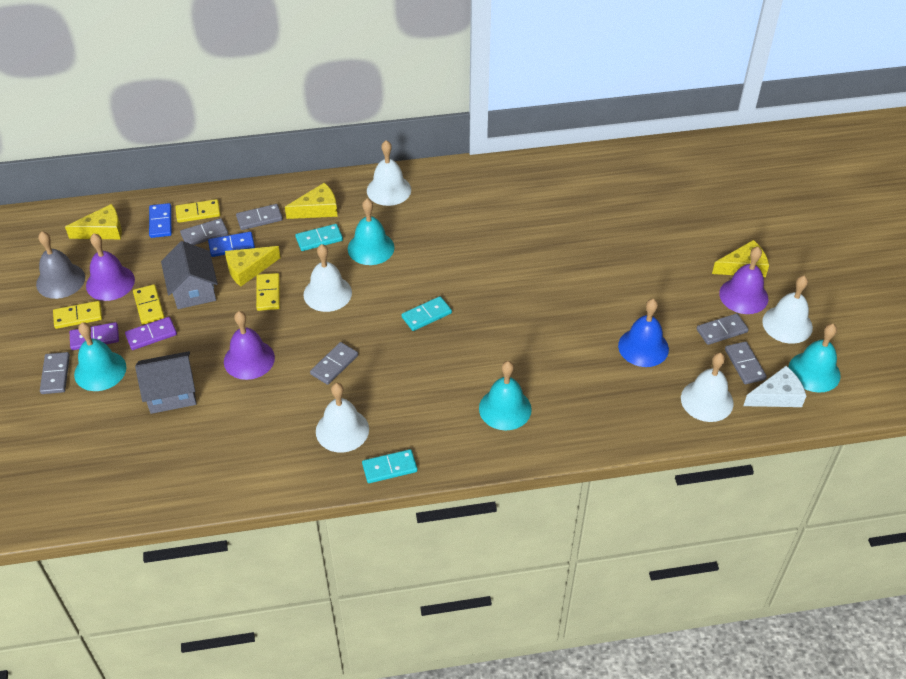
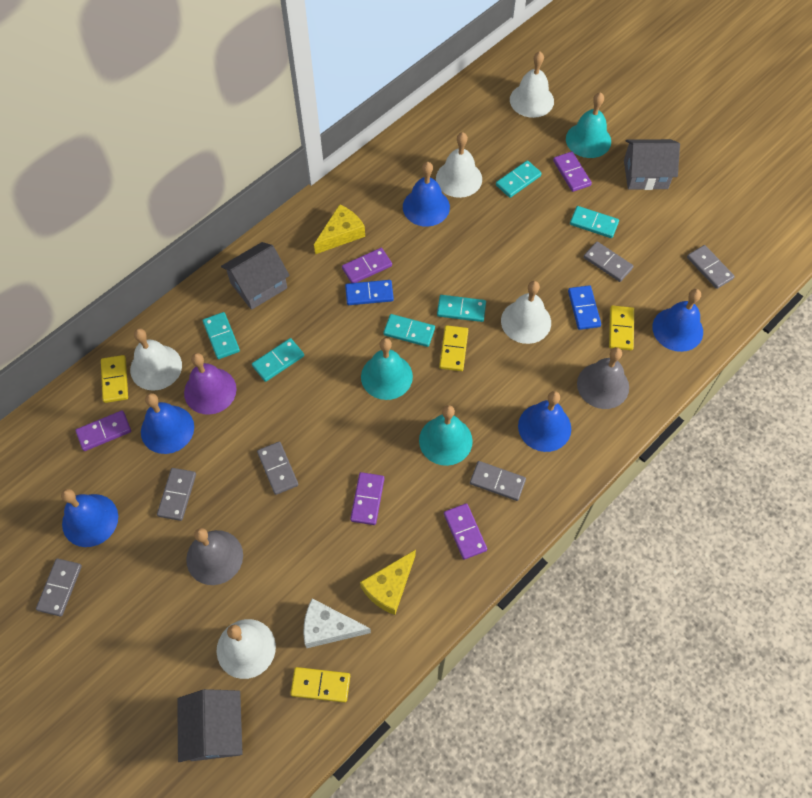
blue bell: [618,299,669,367] = 1 -> [61,489,118,547] [141,393,194,454] [403,162,450,227] [518,391,571,452] [652,289,703,352] = 5
grey bell: [36,231,85,299] = 1 -> [186,528,243,585] [577,347,629,409] = 2
grey house: [135,351,196,414] [161,241,218,309] = 2 -> [177,689,243,762] [221,242,290,310] [624,139,680,190] = 3
purple bell: [86,234,135,301] [224,311,275,380] [719,247,768,314] = 3 -> [184,353,237,415] = 1
purple domino: [70,322,119,350] [125,317,177,350] = 2 -> [75,410,131,451] [342,248,392,283] [350,472,384,525] [444,503,487,560] [553,152,592,192] = 5
turquoise bell: [74,322,126,391] [348,199,394,265] [479,361,532,430] [788,324,841,393] = 4 -> [361,338,413,400] [419,405,473,466] [566,92,611,158] = 3
turquoise domino: [295,224,343,251] [362,449,418,483] [401,296,452,331] = 3 -> [203,312,240,359] [252,338,304,382] [383,314,435,347] [437,295,486,322] [496,160,542,198] [570,206,619,238] = 6
yellow cheese: [65,204,122,239] [225,246,280,287] [285,183,338,219] [712,240,769,277] = 4 -> [314,204,365,254] [360,550,416,615] = 2

